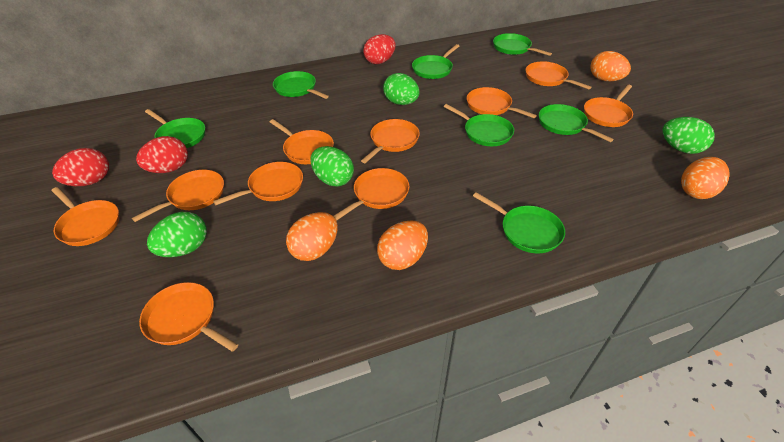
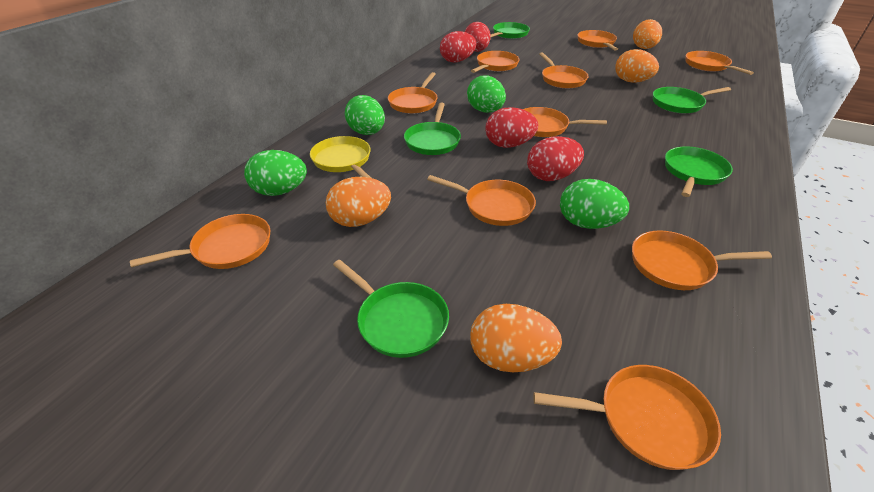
green pan: [145,109,205,148] [273,71,329,99] [412,44,459,79] [444,104,514,146] [473,192,565,254] [493,33,552,56] [539,104,614,142] = 7 -> [333,260,449,358] [404,103,461,155] [491,22,530,39] [653,87,731,113] [665,147,733,197] = 5
red egg: [52,148,109,186] [136,136,188,173] [363,34,396,64] = 3 -> [440,31,477,62] [465,22,491,52] [485,107,538,148] [527,136,584,181] = 4
yellow pan: none = 0 -> [310,136,371,178] = 1

